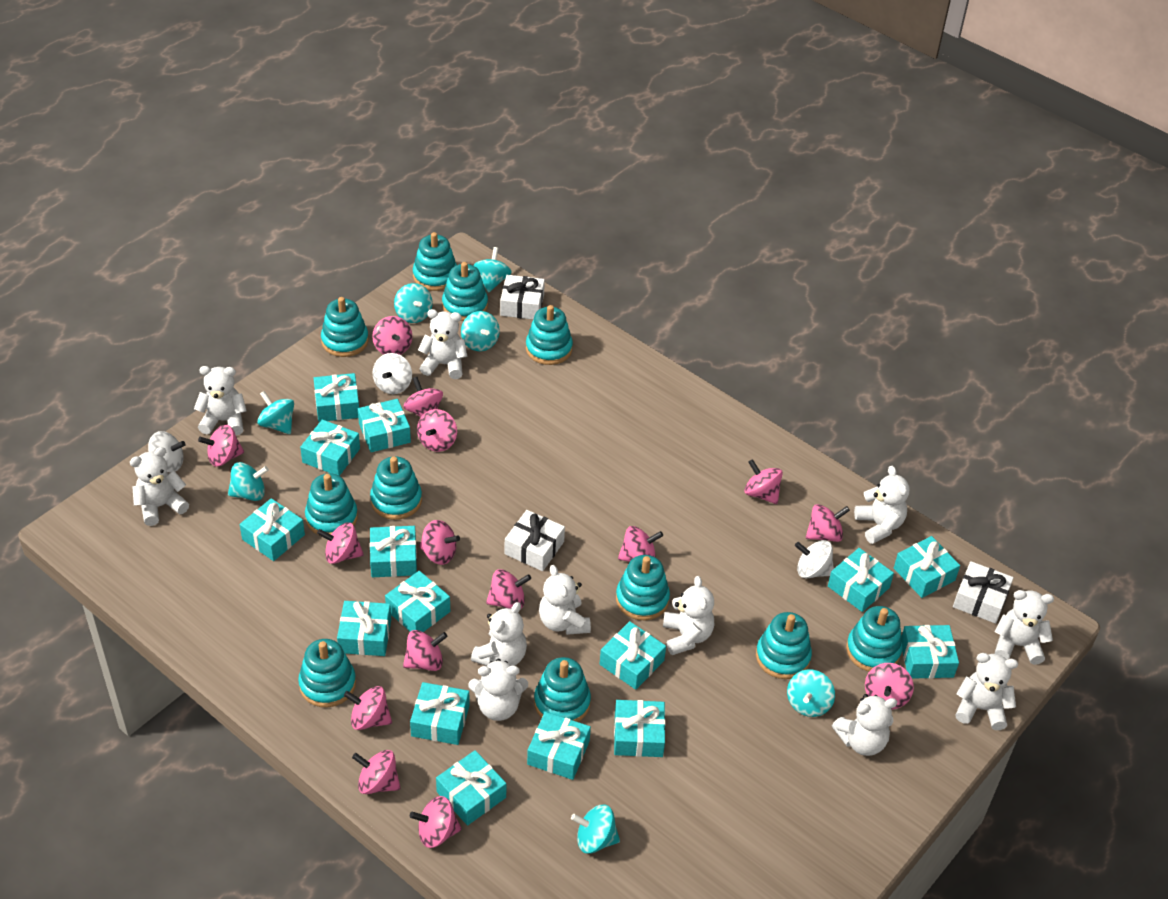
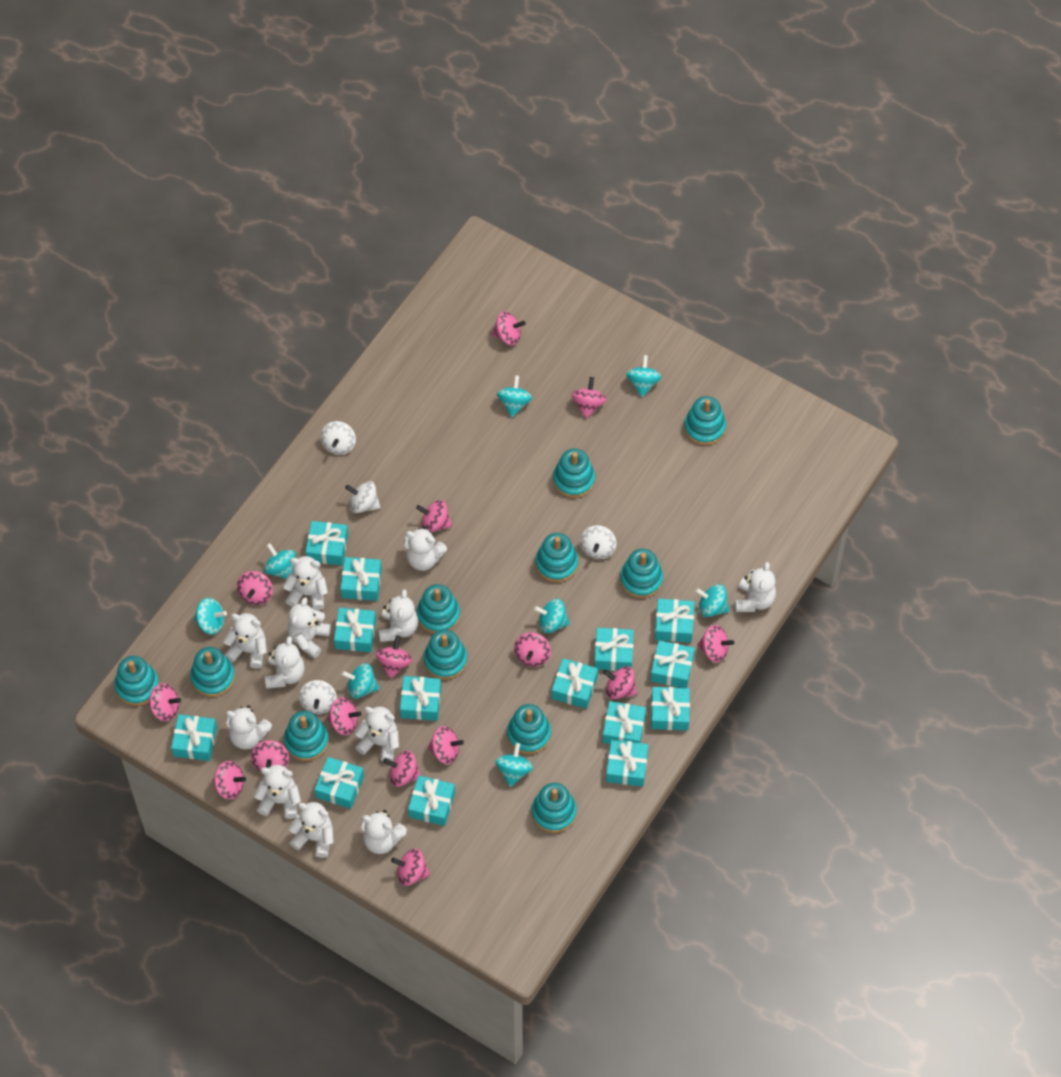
turquoise gift: [240,498,305,561] [300,419,360,476] [314,373,359,422] [337,601,391,656] [358,399,411,452] [370,526,417,577] [385,571,450,632] [410,682,470,745] [436,750,506,825] [527,712,591,780] [600,621,666,690] [614,700,665,757] [828,548,894,612] [894,536,960,598] [901,625,959,679] = 15 -> [171,714,217,761] [306,521,348,565] [314,757,364,809] [334,608,376,652] [341,557,382,601] [400,676,441,721] [408,775,455,826] [552,658,598,709] [594,628,634,671] [602,701,646,744] [606,740,648,787] [650,640,695,688] [651,687,690,731] [655,599,695,643] = 14
turquoise spinning top: [228,462,269,501] [257,391,294,434] [394,283,433,323] [461,311,500,351] [473,247,512,293] [571,805,620,854] [787,669,835,717] = 7 -> [194,598,227,635] [264,543,296,579] [341,663,379,699] [495,743,533,787] [497,375,532,417] [534,599,570,633] [626,355,661,397] [695,584,729,617] = 8
white gift: [500,275,545,320] [505,510,565,571] [953,561,1014,624] = 3 -> none = 0
white spinning top: [148,431,186,472] [372,353,412,394] [795,540,834,578] = 3 -> [299,680,337,714] [321,421,356,455] [345,481,380,513] [580,525,616,559] = 4
white teddy bear: [130,447,189,526] [194,366,247,435] [418,309,468,379] [469,659,528,721] [471,602,527,666] [539,565,591,635] [663,576,714,655] [832,694,897,756] [854,466,909,544] [955,653,1018,730] [995,590,1054,665] = 11 -> [223,613,267,669] [226,705,272,749] [254,765,301,819] [265,636,305,689] [283,556,328,610] [288,597,331,658] [288,802,334,858] [355,707,399,761] [361,810,407,854] [379,589,418,642] [404,527,447,571] [735,562,776,612] = 12

